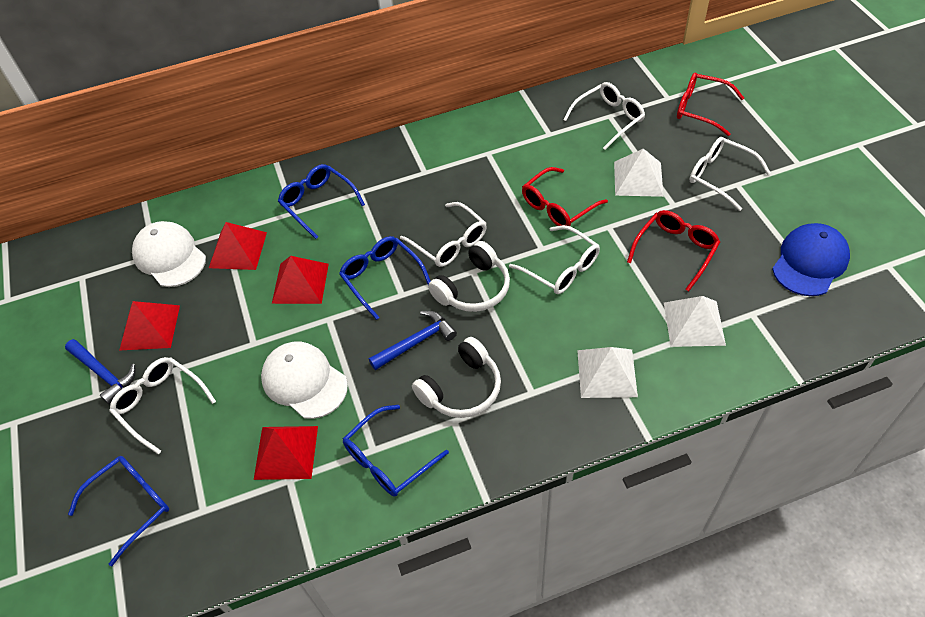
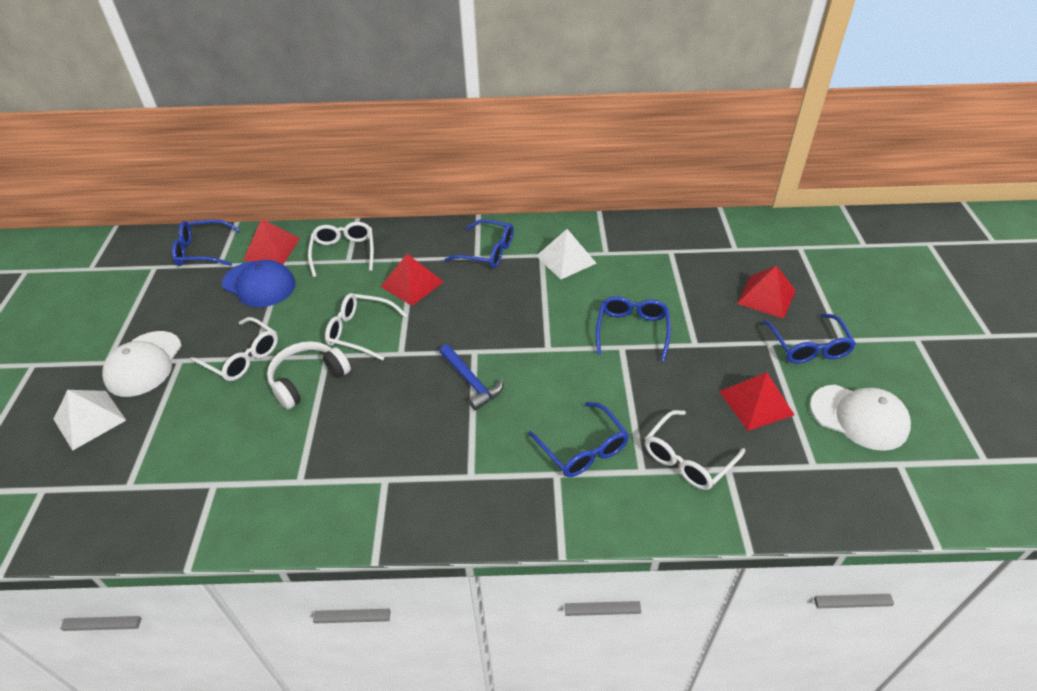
blue glasses: [68,456,169,566] [278,164,365,239] [339,236,430,320] [343,405,449,496] = 4 -> [172,219,241,266] [444,219,514,268] [528,402,629,477] [596,296,671,361] [763,314,856,364] = 5
blue hammer: [65,339,136,405] [369,311,457,370] = 2 -> [439,344,503,411] = 1
red glasses: [522,167,608,226] [627,210,720,291] [677,72,744,136] = 3 -> none = 0
white glasses: [109,357,216,455] [400,202,487,267] [509,225,600,294] [563,82,645,150] [689,137,771,211] = 5 -> [190,317,278,381] [308,222,374,277] [325,293,408,361] [645,410,745,490] = 4
white headphones: [412,337,501,418] [428,241,510,312] = 2 -> [267,341,351,409] = 1
white pyramid: [577,347,638,398] [614,148,664,197] [664,296,726,347] = 3 -> [54,390,126,451] [536,229,597,280] = 2

